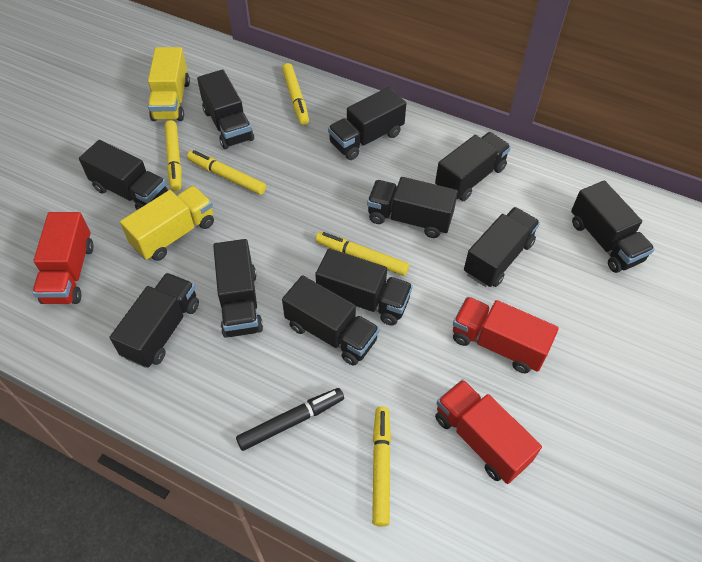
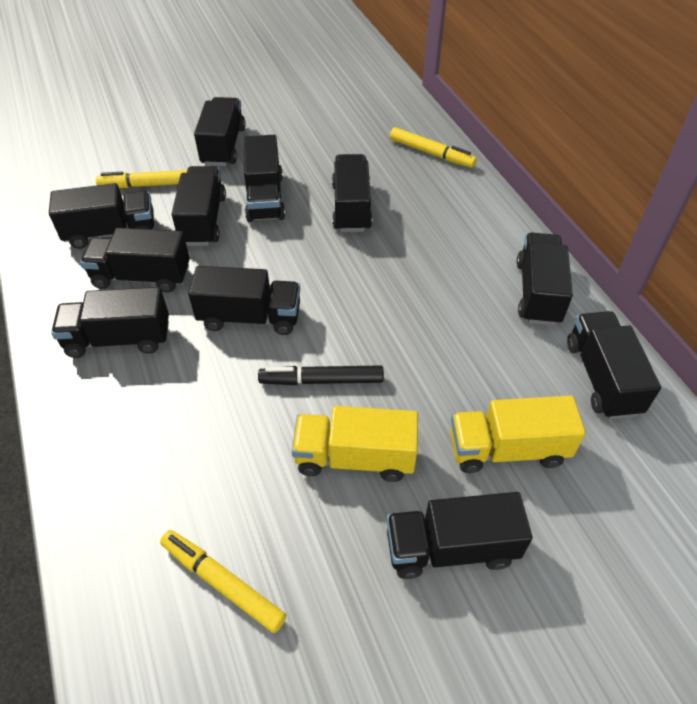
red truck: [32,212,94,304] [435,379,542,484] [453,297,559,373] = 3 -> none = 0
yellow marker: [165,120,182,191] [187,150,266,195] [282,63,309,125] [315,232,409,276] [372,407,391,527] = 5 -> [96,170,187,188] [160,530,286,633] [390,127,477,168] = 3

